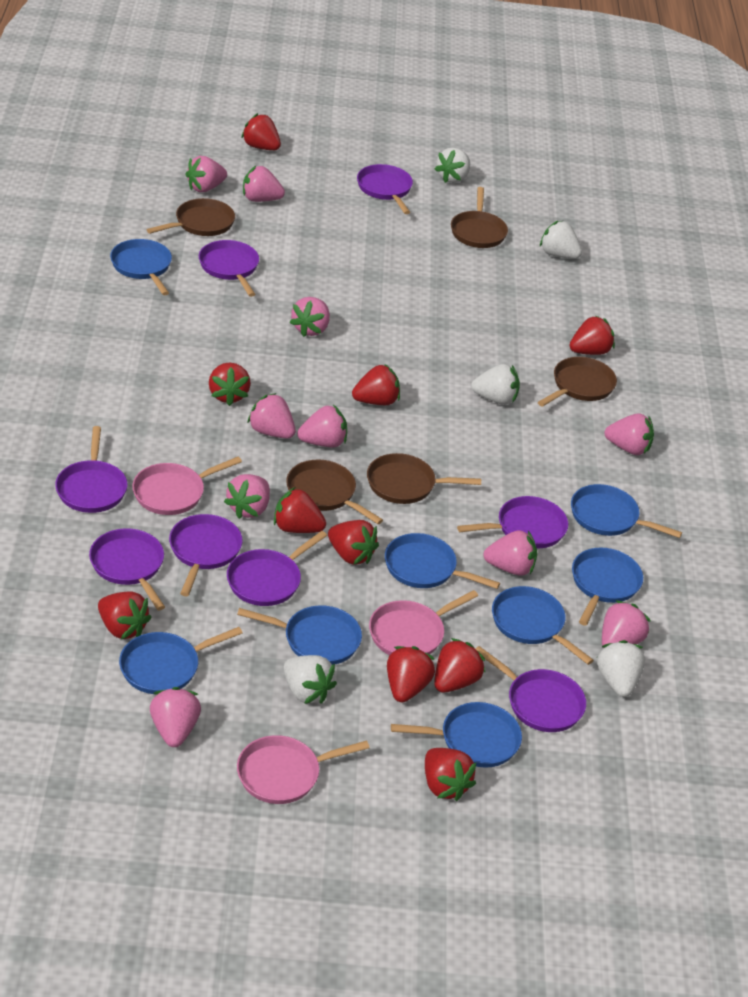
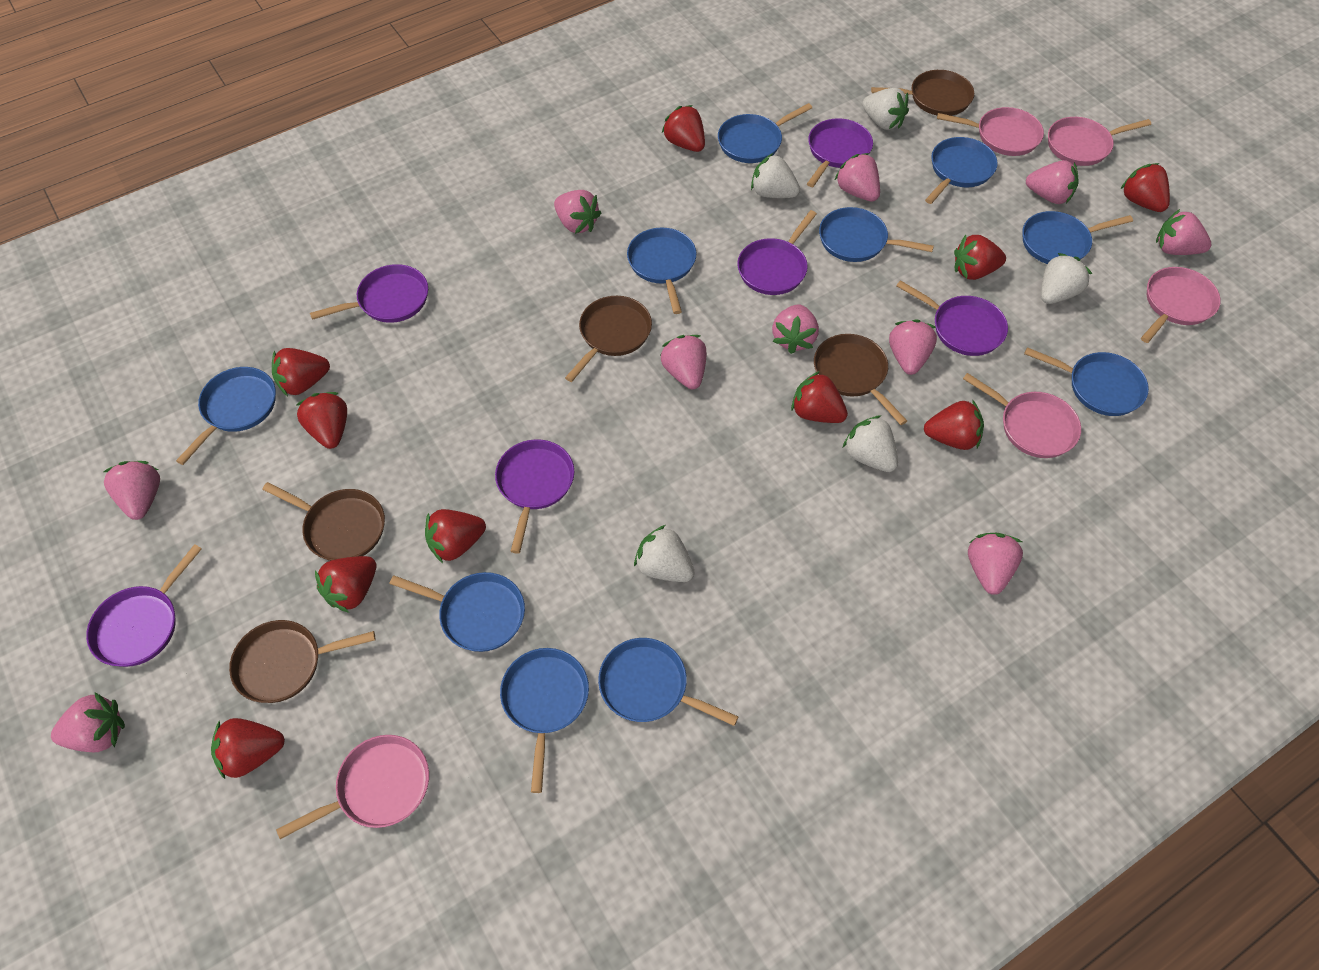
blue pan: [110,239,172,295] [119,627,243,694] [237,605,362,665] [385,533,500,589] [391,702,522,768] [492,586,594,665] [571,484,682,538] [572,548,643,626] = 8 -> [176,367,276,465] [390,572,525,652] [500,648,589,793] [598,638,739,726] [627,227,696,314] [718,103,812,163] [819,207,934,262] [925,137,998,204] [1022,211,1133,264] [1024,347,1149,416] = 10
pink pan: [132,457,242,515] [237,735,370,804] [369,590,478,655] = 3 -> [276,735,429,839] [937,107,1044,156] [963,373,1081,458] [1048,117,1151,166] [1141,267,1221,343] = 5
purple pan: [55,426,128,513] [89,528,165,610] [169,514,242,596] [199,240,259,297] [227,531,327,606] [357,164,413,214] [457,496,568,548] [476,646,586,732] = 8 -> [86,544,202,667] [310,264,428,323] [495,439,574,554] [737,210,817,295] [807,118,873,187] [896,280,1008,356] = 6

